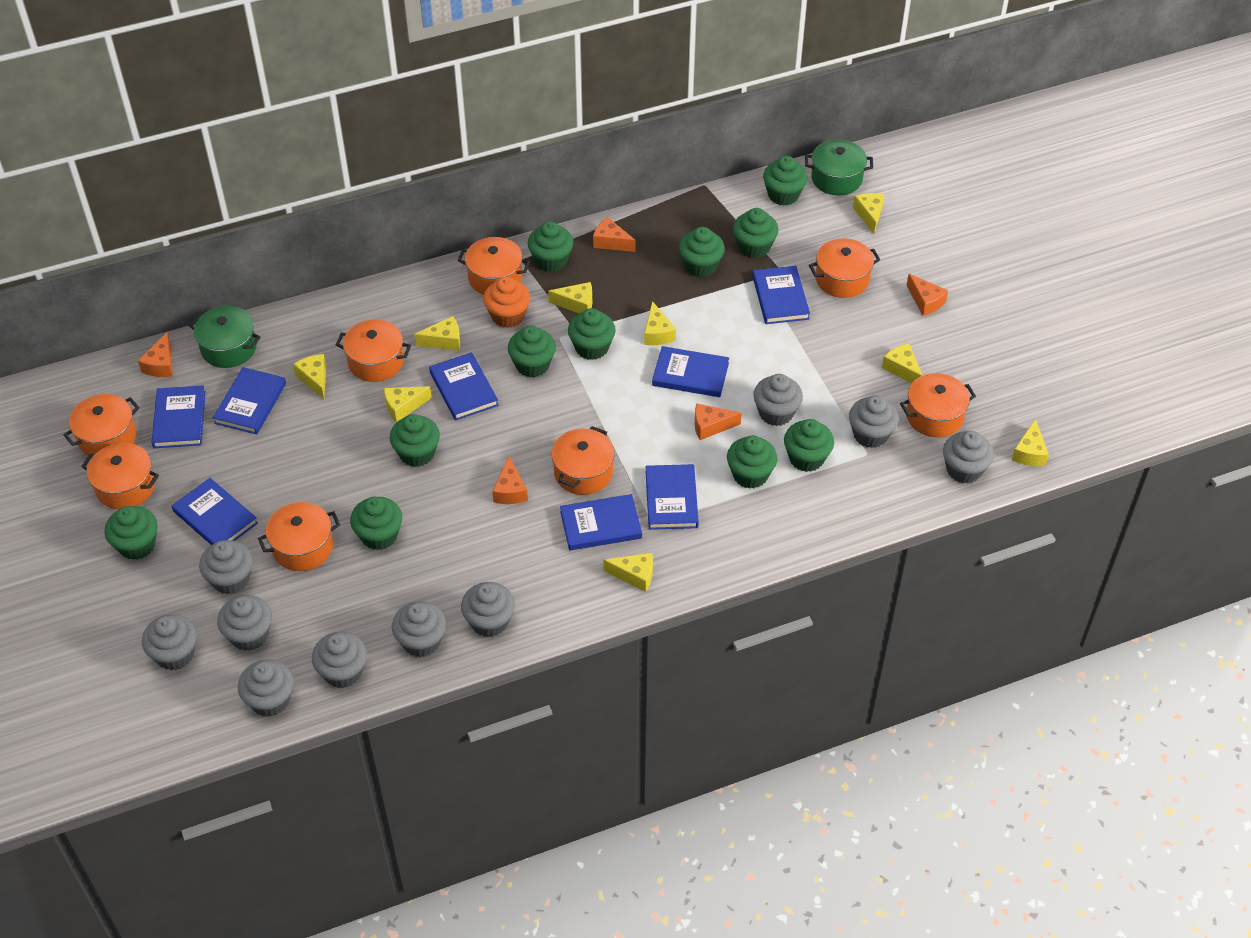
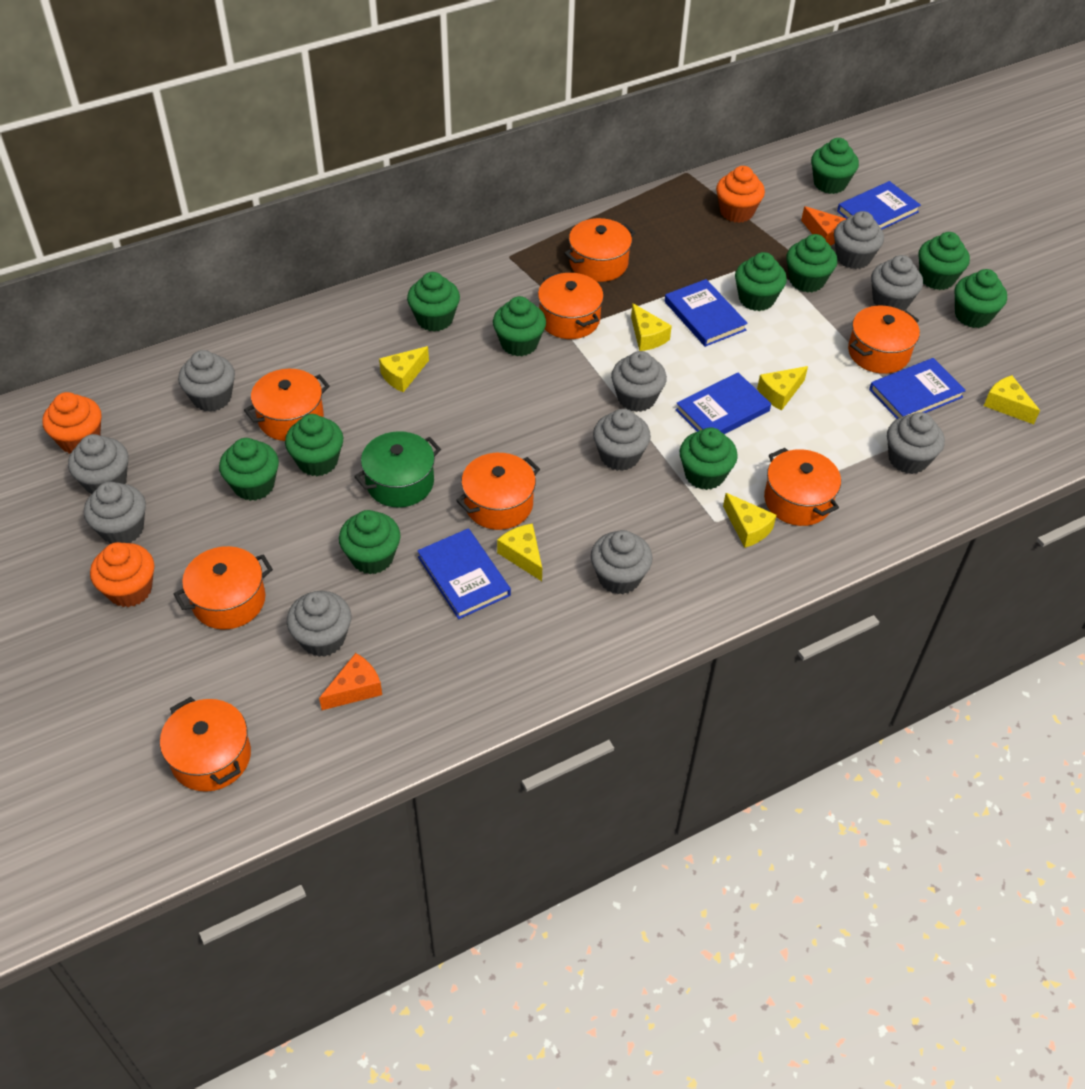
blue book: [151,385,206,448] [172,478,258,545] [213,367,286,434] [429,352,499,421] [560,494,642,551] [645,464,699,530] [652,346,729,397] [752,266,810,324] = 8 -> [417,528,511,619] [665,279,748,347] [676,373,771,434] [837,181,921,229] [869,358,966,419] = 5
green pot: [189,306,261,368] [805,139,873,195] = 2 -> [354,431,441,508] = 1
orange cheese: [138,332,173,377] [492,456,528,504] [593,217,635,252] [695,403,742,440] [907,274,948,316] = 5 -> [319,653,382,710] [801,206,846,246] = 2
orange cupcake: [483,277,530,328] = 1 -> [42,392,102,454] [90,542,154,607] [716,166,765,223] = 3
yellow cheese: [293,354,326,399] [384,386,432,423] [414,316,460,351] [548,282,592,314] [603,553,653,592] [644,301,676,345] [853,193,884,234] [882,343,923,383] [1012,419,1049,466] = 9 -> [379,346,429,392] [497,523,542,581] [631,303,672,351] [723,493,776,548] [757,366,808,411] [984,375,1040,424] = 6

